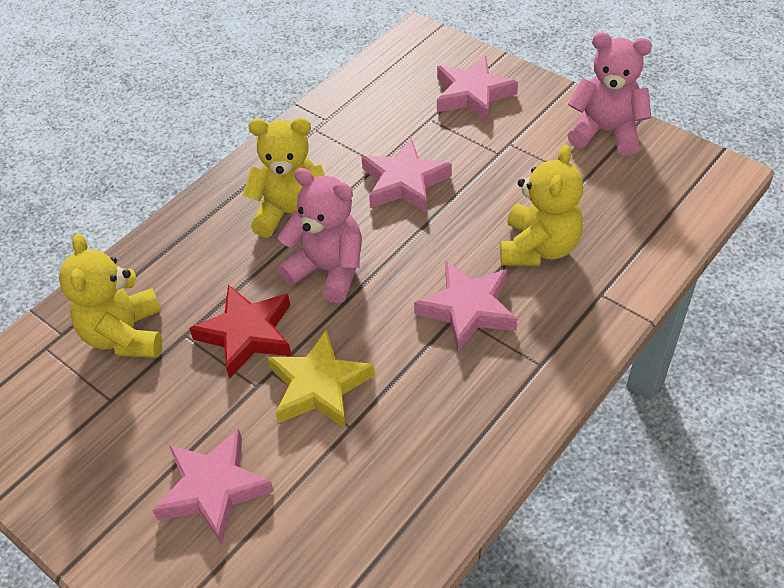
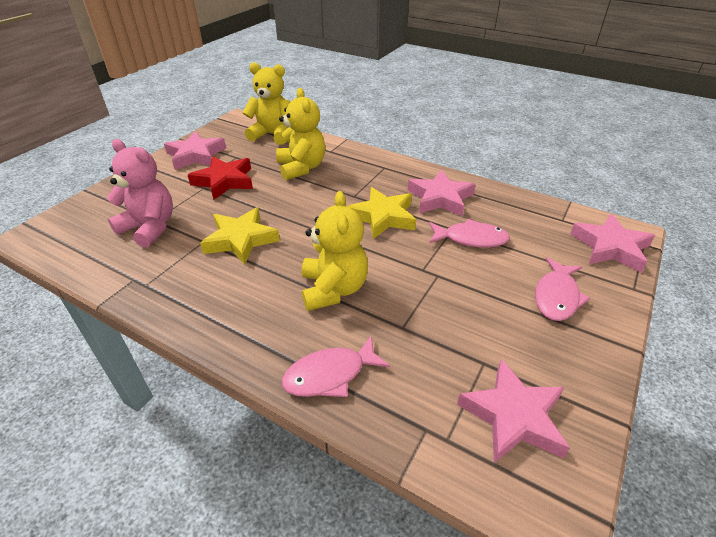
pink fish: none = 0 -> [282,336,390,397] [429,219,510,248] [535,257,590,321] = 3
pink teddy bear: [278,168,362,303] [567,32,652,156] = 2 -> [107,139,173,248] = 1
yellow star: [267,330,375,428] = 1 -> [200,207,280,265] [347,187,416,239] = 2

